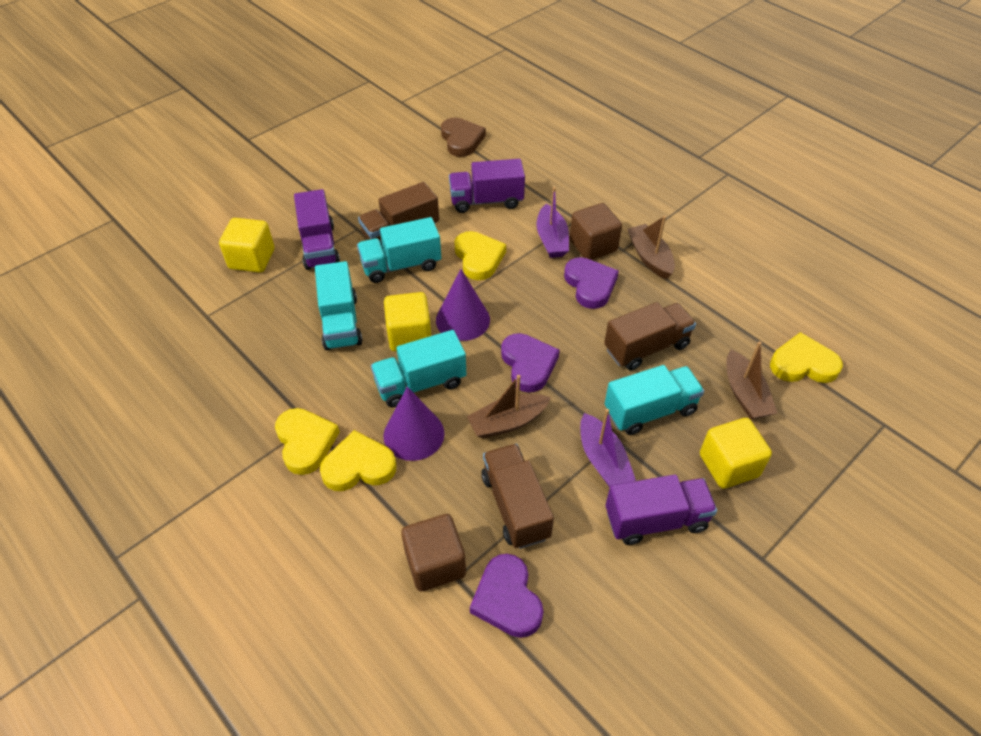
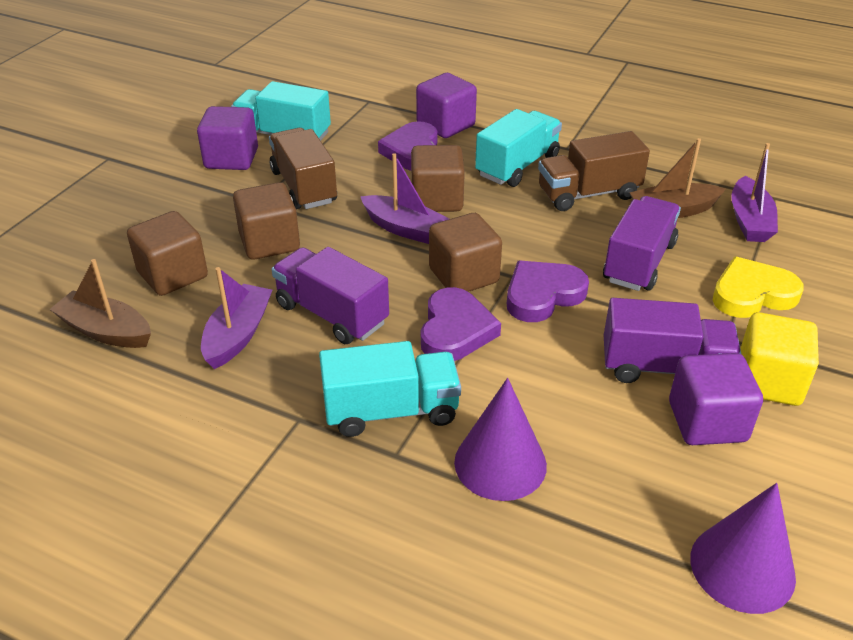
brown boat: [467,375,551,438] [627,216,675,279] [727,341,777,420] = 3 -> [50,259,151,348] [629,138,726,218] = 2
brown cube: [401,514,466,591] [570,203,622,260] = 2 -> [127,211,208,296] [233,182,300,260] [411,145,465,212] [429,213,502,292] = 4
brown heart: [441,118,486,157] = 1 -> none = 0
brown truck: [358,182,439,245] [482,444,554,549] [604,302,696,371] = 3 -> [269,128,337,209] [538,131,650,211] = 2
purple boat: [536,187,569,258] [580,409,636,488] = 2 -> [201,267,272,369] [360,153,449,244] [731,143,778,242] = 3
purple cube: none = 0 -> [197,106,258,170] [416,73,477,138] [669,353,763,445] = 3
turquoise truck: [315,261,362,350] [357,217,441,283] [371,330,467,408] [605,365,704,435] = 4 -> [231,81,331,141] [319,341,461,437] [475,109,562,187] = 3
yellow cube: [219,218,274,273] [384,292,431,351] [700,418,772,489] = 3 -> [740,312,819,406] = 1
yellow heart: [275,408,340,475] [320,430,397,491] [454,231,506,280] [770,332,843,383] = 4 -> [713,257,804,318] = 1

